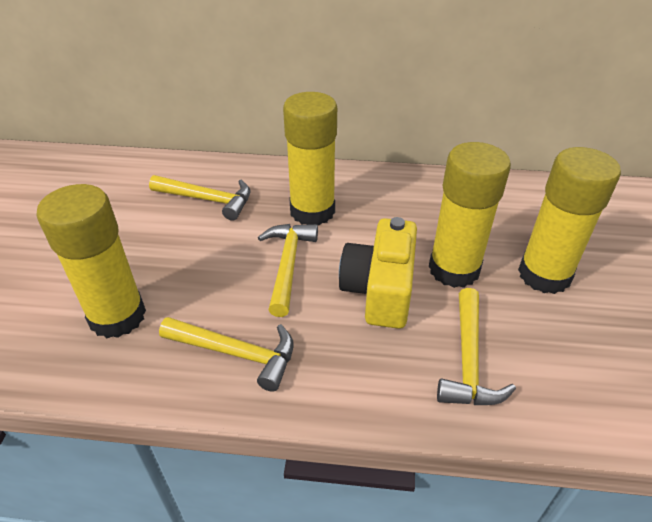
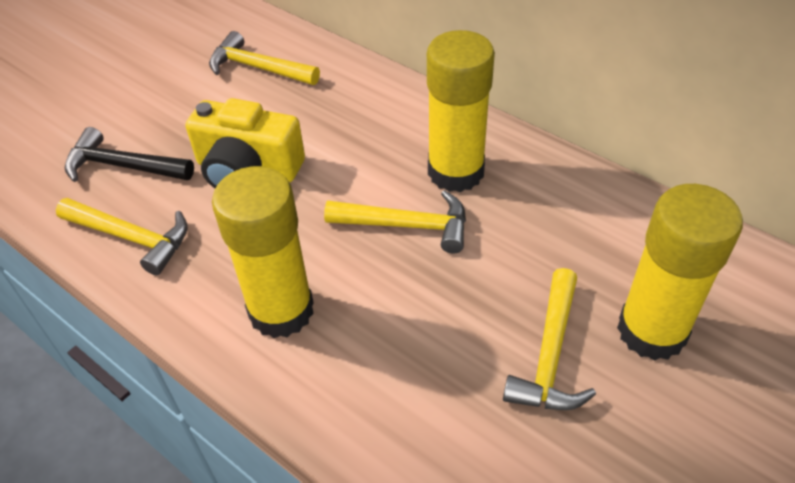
black hammer: none = 0 -> [65,127,194,182] = 1
yellow glue stick: [36,184,146,338] [283,92,337,225] [429,142,511,288] [518,147,621,294] = 4 -> [212,166,314,338] [427,30,495,192] [617,184,743,361] = 3

